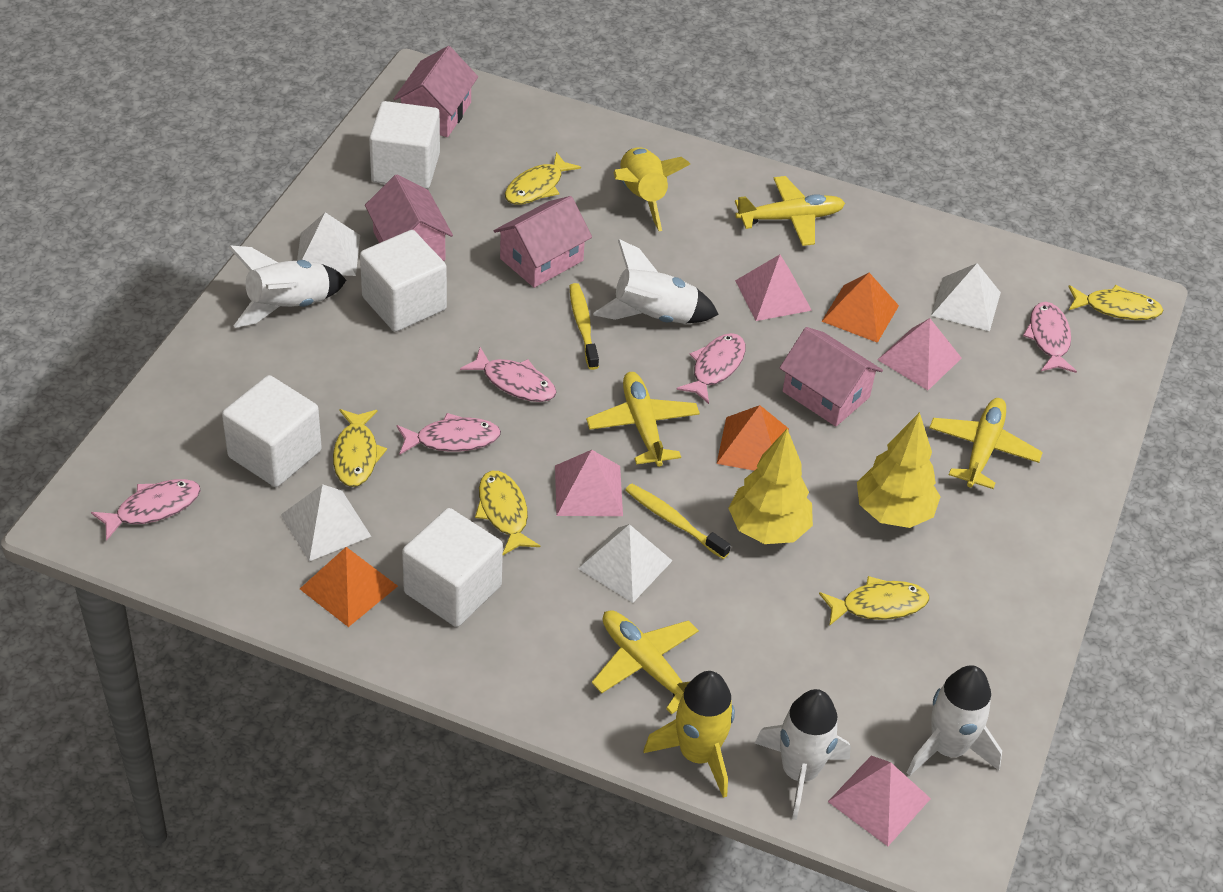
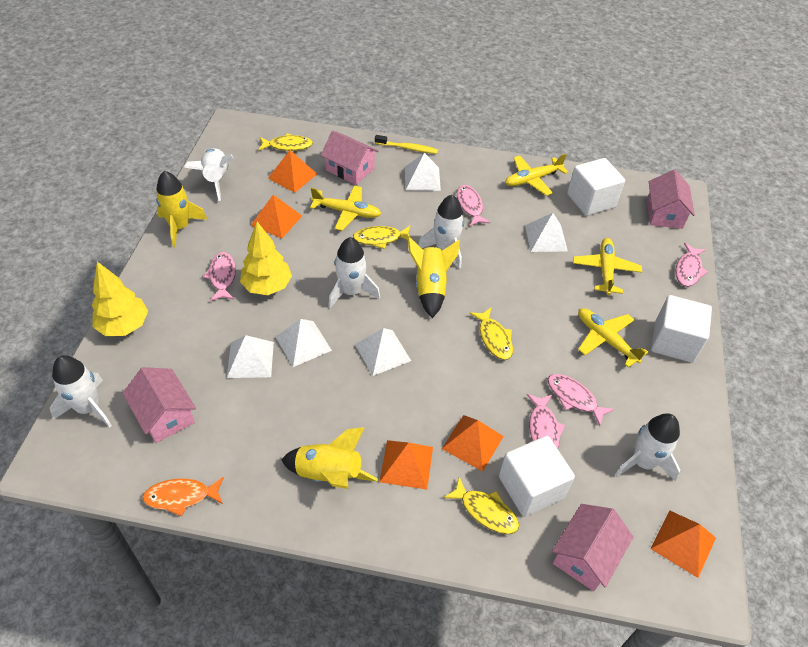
orange fish: none = 0 -> [142,477,224,516] = 1
orange pyramid: [300,547,398,627] [717,405,789,471] [822,273,899,343] = 3 -> [251,195,302,238] [268,150,317,193] [380,440,433,490] [442,415,504,471] [650,510,716,578] = 5
pink pyramid: [555,450,623,516] [735,254,812,321] [828,755,931,846] [877,318,962,390] = 4 -> none = 0
white cube: [222,375,322,487] [360,230,447,332] [369,101,440,189] [402,508,503,627] = 4 -> [499,436,575,517] [567,158,625,216] [651,295,712,363] = 3
white pyramid: [281,484,371,561] [297,212,360,276] [578,524,672,603] [931,263,1001,331] = 4 -> [227,335,274,378] [276,319,332,367] [355,328,411,376] [405,153,441,191] [525,213,568,252] = 5
white rocket: [229,245,346,328] [593,239,719,324] [755,689,851,820] [907,665,1002,776] = 4 -> [50,355,112,428] [184,148,233,201] [328,237,380,308] [418,195,464,269] [615,413,680,482] = 5
yellow fish: [333,409,387,487] [475,471,540,555] [505,152,581,205] [819,576,929,626] [1068,285,1163,320] = 5 -> [258,133,313,151] [353,226,413,249] [443,477,519,534] [470,308,513,360] = 4
yellow rocket: [614,147,690,231] [644,671,735,798] = 2 -> [156,171,207,248] [281,427,378,489] [407,237,460,318] = 3
yellow toothbrush: [569,283,599,370] [626,484,731,559] = 2 -> [375,135,438,154] = 1

